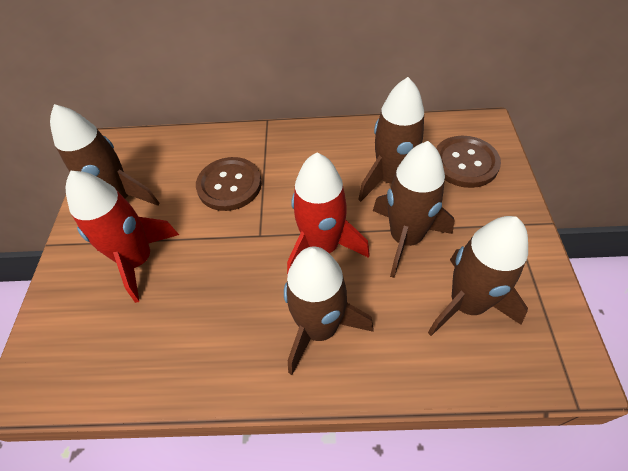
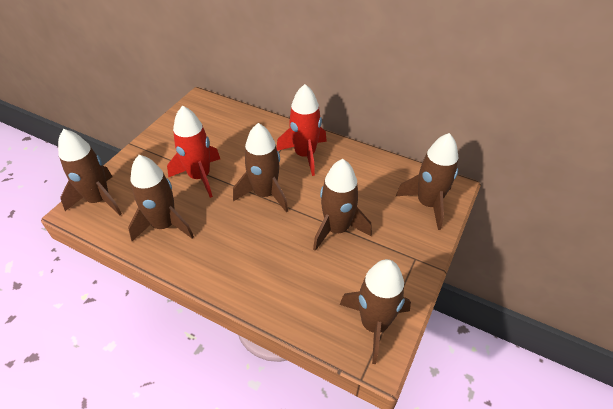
brown button: [196,157,262,211] [436,136,501,188] = 2 -> none = 0
brown rocket: [50,104,159,206] [284,246,374,375] [358,77,424,202] [373,141,455,278] [428,216,528,336] = 5 -> [58,129,122,215] [128,155,194,241] [233,123,288,213] [313,159,372,251] [340,259,411,364] [396,133,458,230] = 6

